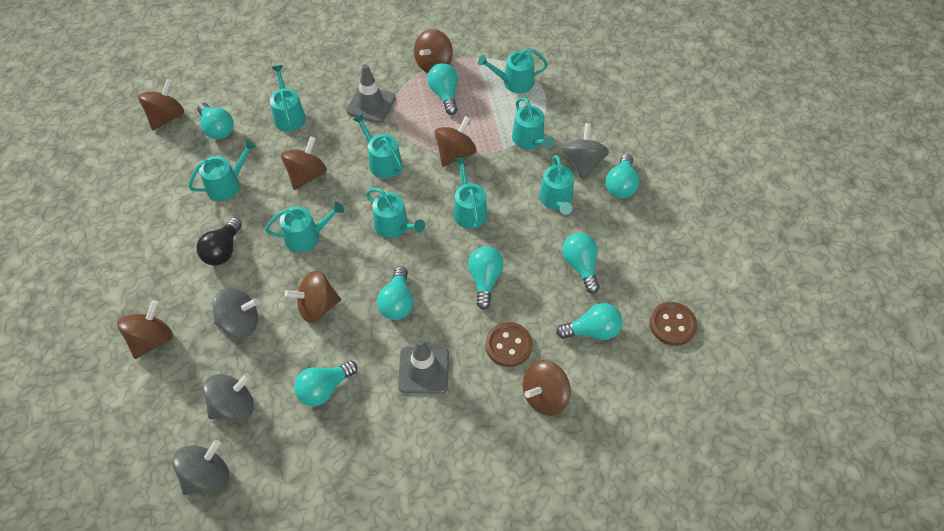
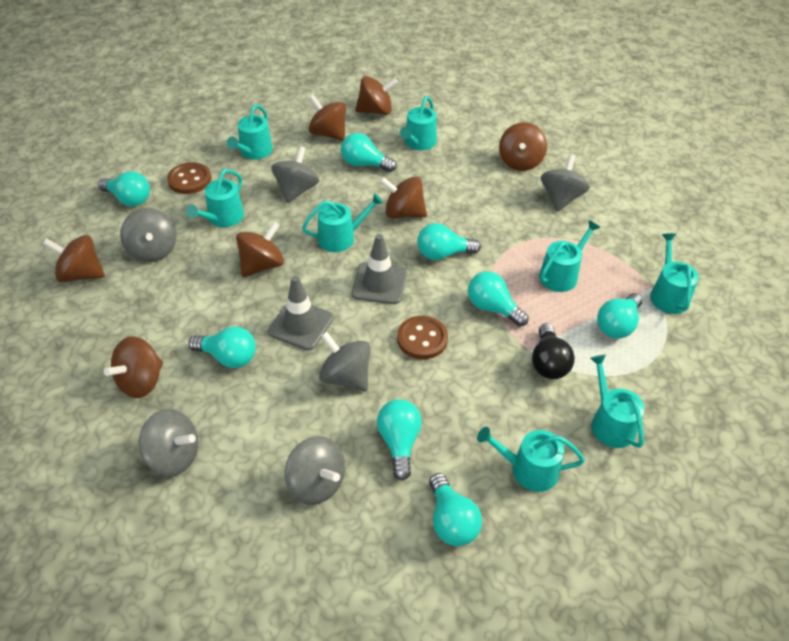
grey spinning top: [173,440,229,495] [203,374,254,421] [213,288,259,337] [562,123,609,179] = 4 -> [120,208,176,262] [139,409,198,476] [271,146,319,203] [285,436,345,505] [319,332,370,391] [541,154,590,212] = 6
turquoise watering can: [189,140,256,201] [265,202,344,253] [270,65,306,132] [353,114,403,178] [366,188,425,238] [453,157,488,229] [478,48,548,93] [512,97,554,149] [539,155,574,215] = 9 -> [186,169,244,227] [227,104,273,160] [302,193,383,252] [400,96,437,151] [477,427,585,492] [539,220,601,292] [590,355,644,448] [650,233,699,314] = 8

